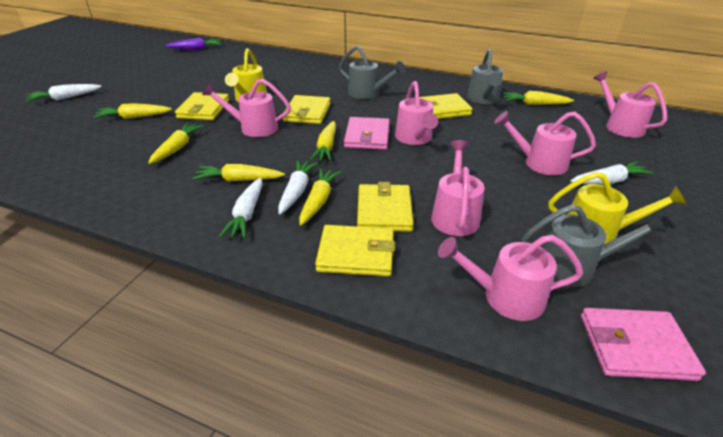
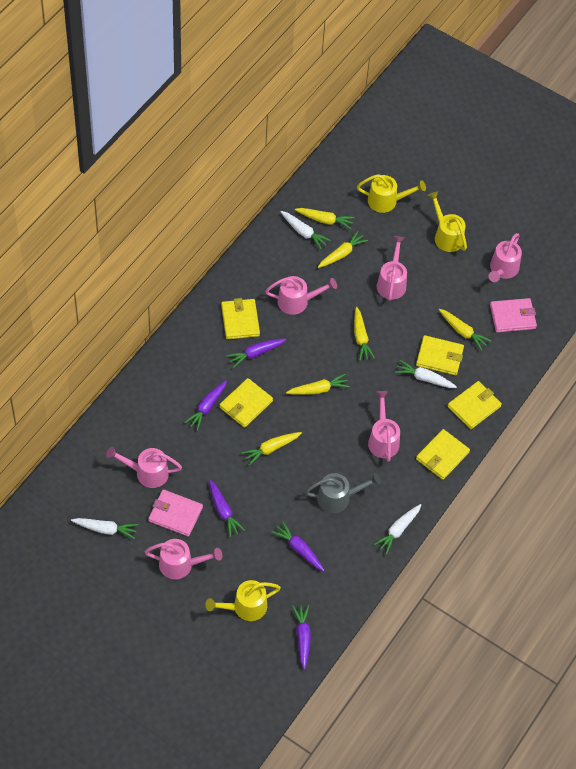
grey watering can: [339,46,406,99] [467,49,503,104] [522,204,666,287] = 3 -> [305,473,381,513] = 1
purple carrot: [165,38,221,50] = 1 -> [184,380,227,431] [209,480,245,537] [226,339,286,368] [271,521,324,571] [292,604,311,670] = 5
yellow watering can: [225,48,267,102] [548,172,687,244] = 2 -> [205,580,281,621] [357,174,426,213] [428,191,467,252] = 3

